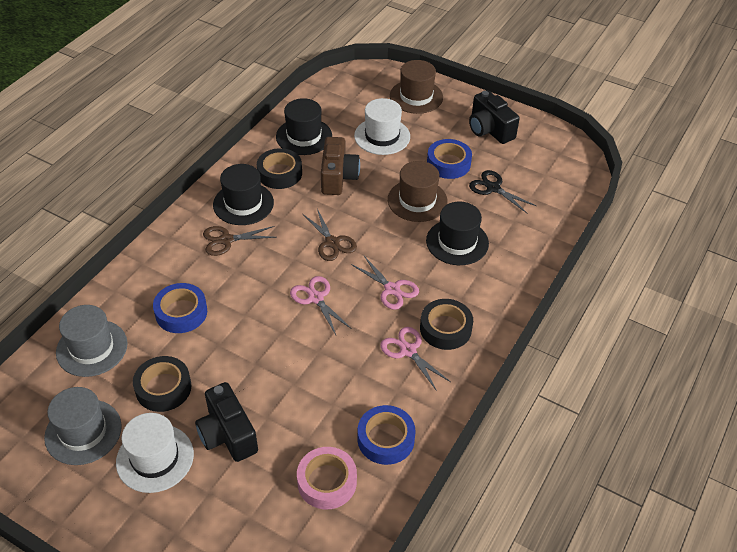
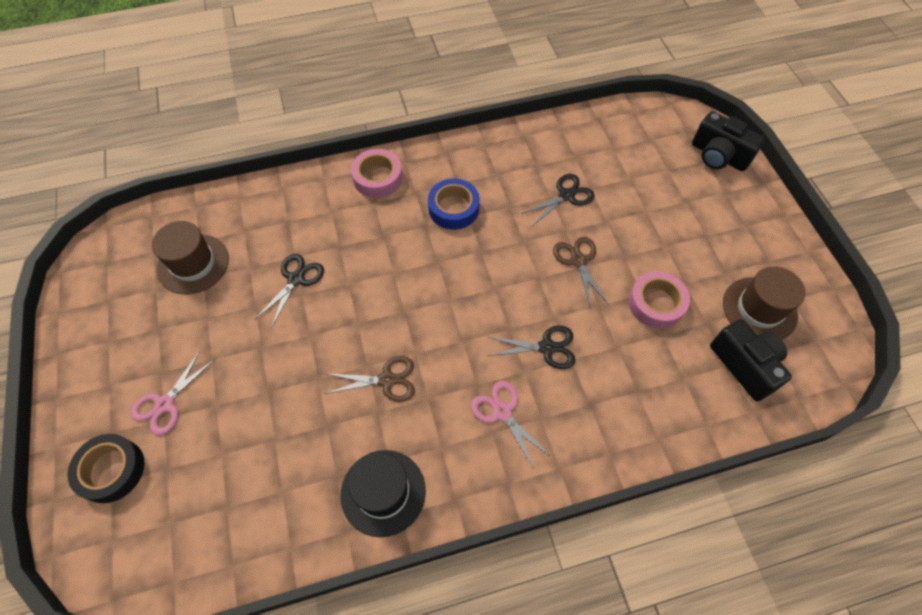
black hat: [213,164,274,225] [276,98,332,155] [426,202,489,265] = 3 -> [341,450,426,537] = 1
black scissors: [469,170,537,213] = 1 -> [255,254,324,328] [488,326,575,369] [521,174,595,226] = 3
black tape: [133,356,192,412] [257,148,302,189] [420,299,473,350] = 3 -> [67,434,144,503] = 1
blue tape: [153,283,207,333] [357,405,416,465] [427,139,472,179] = 3 -> [428,178,480,230] = 1
brown camera: [321,137,360,195] = 1 -> none = 0
grey hat: [44,387,122,465] [56,305,128,377] = 2 -> none = 0
pink scissors: [290,276,352,335] [351,256,419,310] [380,327,451,391] = 3 -> [130,350,215,436] [471,381,551,469] = 2
pink tape: [297,447,357,509] = 1 -> [351,149,403,198] [628,271,690,329] = 2
white hat: [116,413,194,493] [354,98,410,155] = 2 -> none = 0

